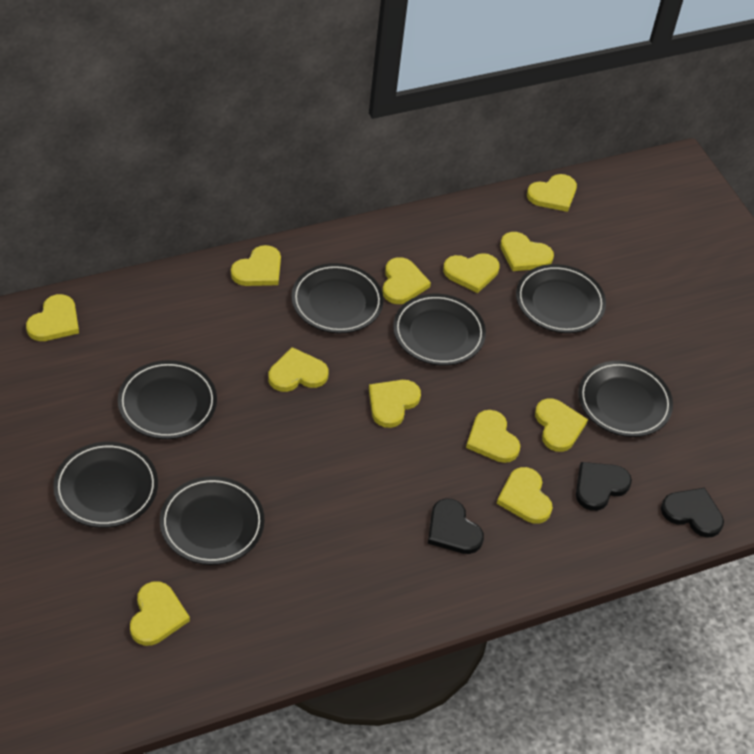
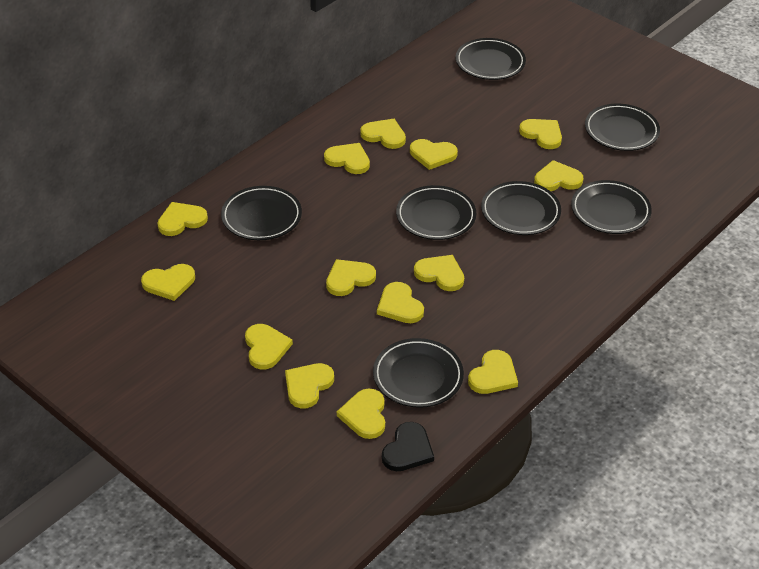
black heart: [428,499,484,554] [576,462,632,511] [661,487,724,538] = 3 -> [382,422,434,471] = 1
yellow heart: [26,294,79,341] [130,581,190,646] [231,245,281,286] [268,347,329,392] [369,380,421,428] [382,257,431,304] [443,253,500,293] [466,410,520,463] [497,467,553,524] [500,232,554,271] [527,174,577,212] [535,398,588,452] = 12 -> [141,264,195,301] [157,202,208,236] [245,324,293,369] [285,363,334,408] [324,143,370,174] [326,259,376,296] [337,389,385,439] [360,119,406,149] [377,282,424,323] [410,139,458,170] [414,255,464,291] [468,350,518,394] [519,119,562,149] [534,160,584,191] = 14

